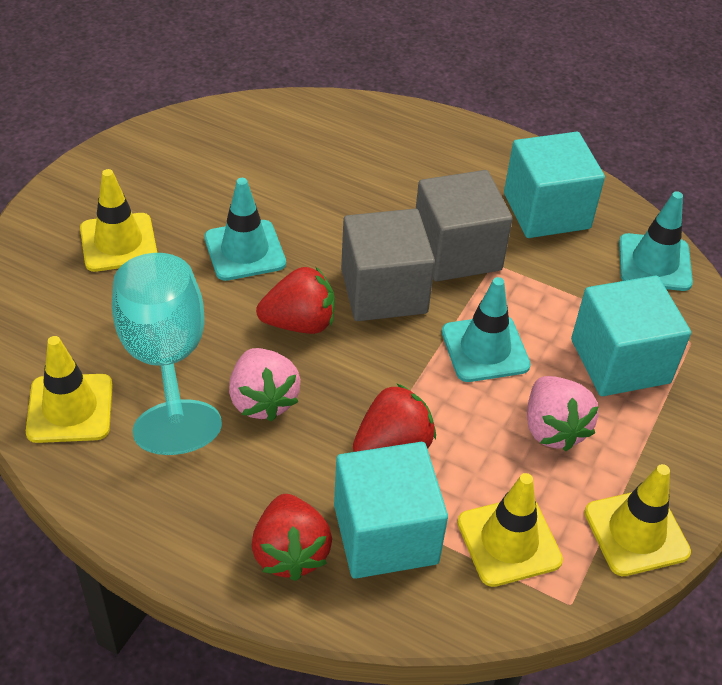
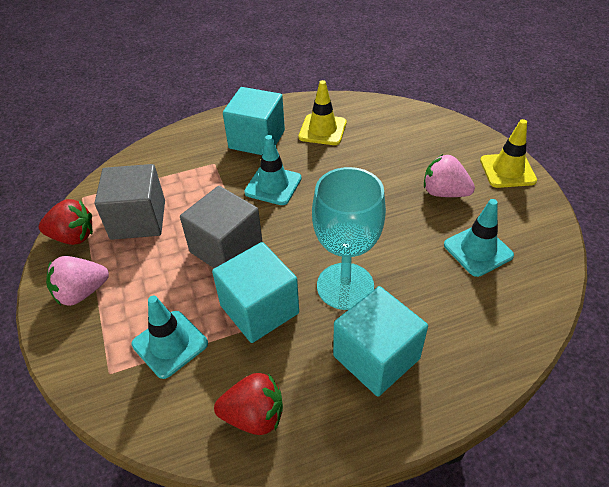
red strawberry: [252,494,332,581] [256,266,335,334] [353,383,436,452] = 3 -> [39,199,93,245] [214,373,283,435] = 2
yellow traffic cone: [26,336,113,443] [80,169,157,272] [457,473,563,587] [584,464,691,576] = 4 -> [299,80,347,145] [480,119,537,188] = 2

